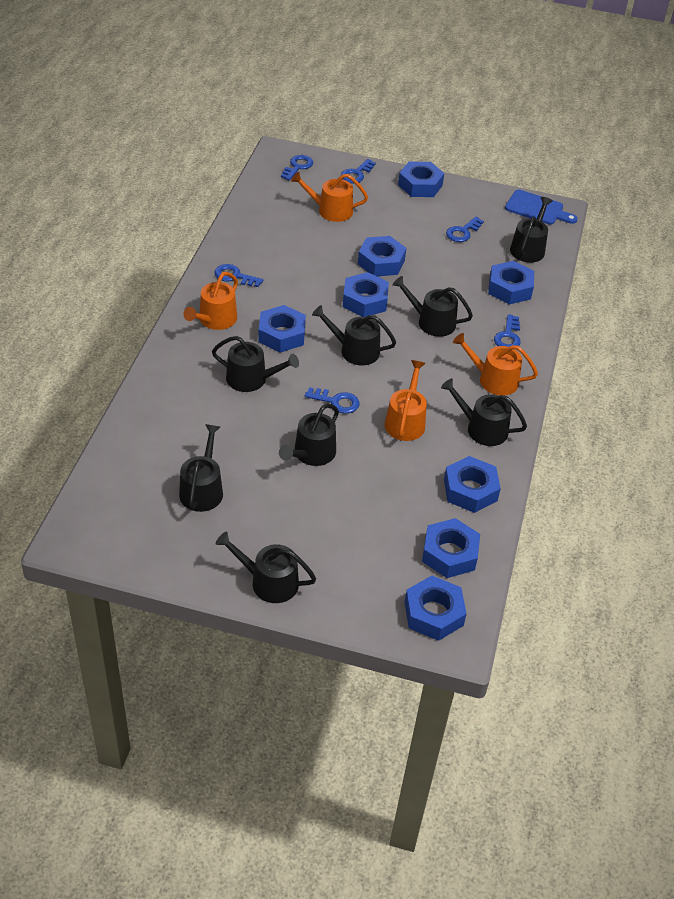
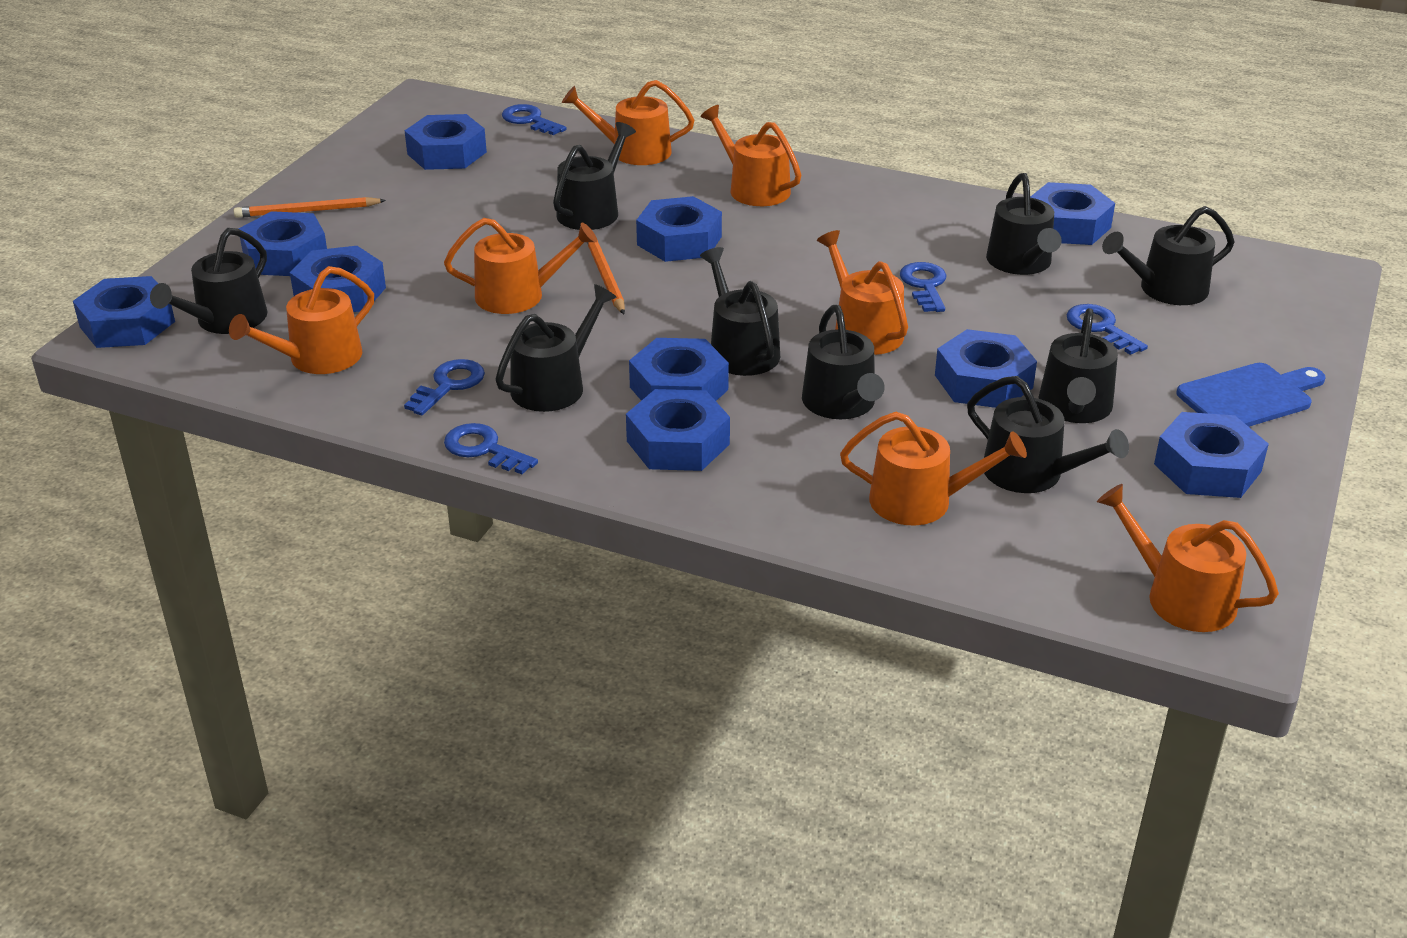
black watering can: [179,424,223,512] [212,336,299,392] [216,531,316,603] [279,404,339,466] [312,305,396,365] [392,276,473,337] [441,378,527,446] [510,197,553,263] = 8 -> [150,228,267,334] [495,284,617,412] [553,122,636,230] [700,247,780,376] [802,305,885,419] [967,376,1129,493] [986,173,1062,275] [1038,308,1118,423] [1102,206,1235,305] = 9
blue key: [214,264,263,287] [281,155,313,181] [305,387,360,414] [341,159,376,183] [446,217,484,242] [494,314,521,347] = 6 -> [404,359,485,415] [444,423,538,474] [502,104,567,135] [900,262,946,312] [1067,304,1148,355] = 5
blue nut: [258,305,306,353] [343,272,389,317] [358,236,406,276] [398,161,444,197] [405,576,467,641] [422,518,480,578] [444,456,501,513] [488,261,534,304] = 8 -> [73,276,175,348] [239,211,327,276] [290,246,386,312] [405,114,487,170] [626,389,730,471] [629,338,729,401] [636,196,722,262] [935,329,1037,408] [1030,182,1115,245] [1154,412,1269,498] = 10
orange pencil: none = 0 -> [234,197,386,218] [587,240,625,314] = 2
orange watering can: [183,272,238,330] [291,172,368,222] [385,360,427,441] [453,333,538,395] = 4 -> [229,266,374,374] [444,218,597,314] [562,80,694,165] [700,105,801,206] [817,230,908,355] [840,412,1027,525] [1097,484,1279,632] = 7

